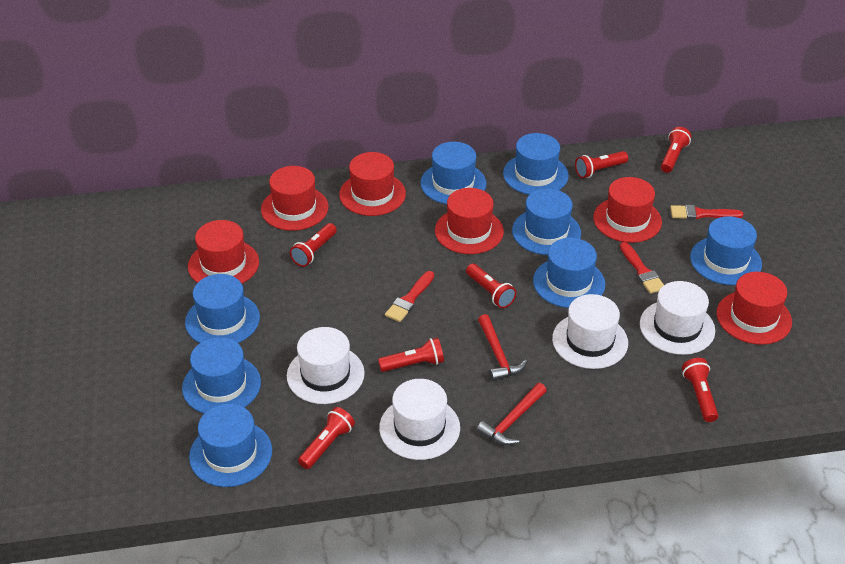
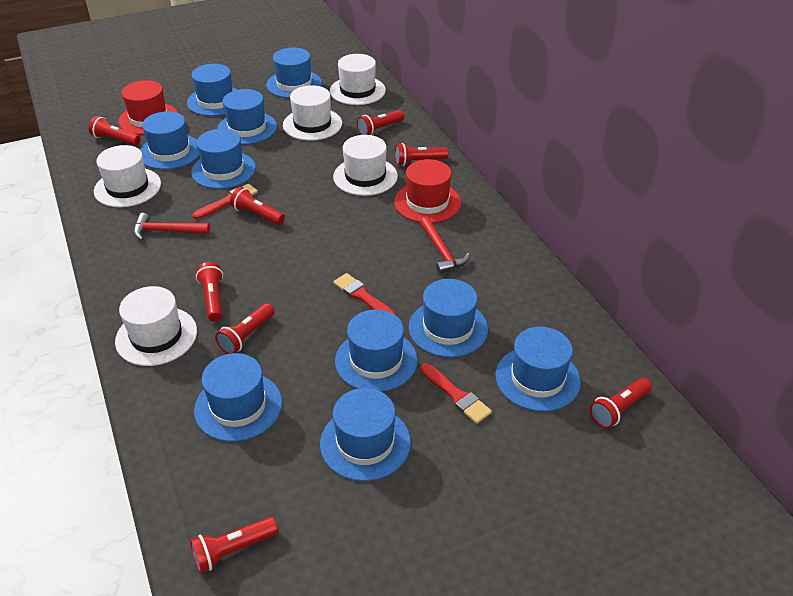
blue hat: [182,337,261,414] [185,274,260,343] [189,404,272,487] [420,142,487,204] [503,133,569,195] [512,188,581,255] [533,238,605,308] [690,216,762,285] = 8 -> [140,111,199,170] [187,64,238,116] [191,129,256,189] [194,353,282,442] [217,89,277,145] [266,48,322,98] [320,388,411,481] [335,309,418,392] [409,279,488,358] [496,327,581,412] = 10
red flashlight: [290,223,337,267] [298,407,355,469] [378,338,444,372] [466,264,516,308] [575,151,628,178] [661,127,691,173] [682,358,718,422] = 7 -> [89,116,141,146] [190,517,278,573] [196,262,223,321] [215,303,275,354] [230,187,285,225] [357,110,405,135] [395,143,449,166] [590,378,652,428] = 8
red hat: [188,220,259,284] [261,166,329,231] [339,152,406,216] [435,188,504,254] [593,177,662,243] [716,272,792,345] = 6 -> [118,80,178,135] [394,159,461,223] = 2
white hat: [287,327,365,404] [379,379,460,460] [552,294,628,369] [640,281,715,355] = 4 -> [94,145,161,207] [115,286,197,366] [283,85,342,141] [330,54,386,105] [333,135,398,196] = 5

